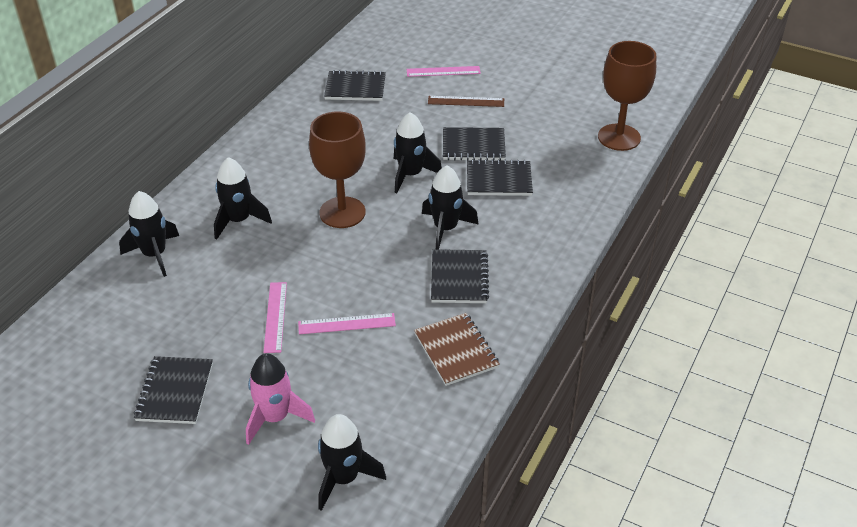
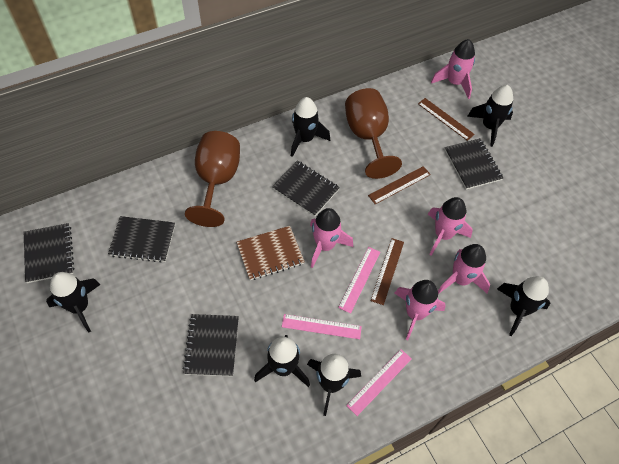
black rocket: [119,191,179,277] [214,157,272,240] [318,414,386,511] [394,112,442,193] [422,165,479,249] = 5 -> [46,272,101,333] [254,335,310,387] [291,97,330,157] [307,354,361,416] [467,85,513,147] [497,276,550,336] = 6
brown ruler: [428,96,504,107] = 1 -> [368,166,431,204] [371,238,404,305] [418,98,475,141] = 3
pink rocket: [246,353,315,445] = 1 -> [310,208,353,268] [395,280,446,340] [428,197,473,256] [431,39,475,99] [438,244,490,294] = 5

